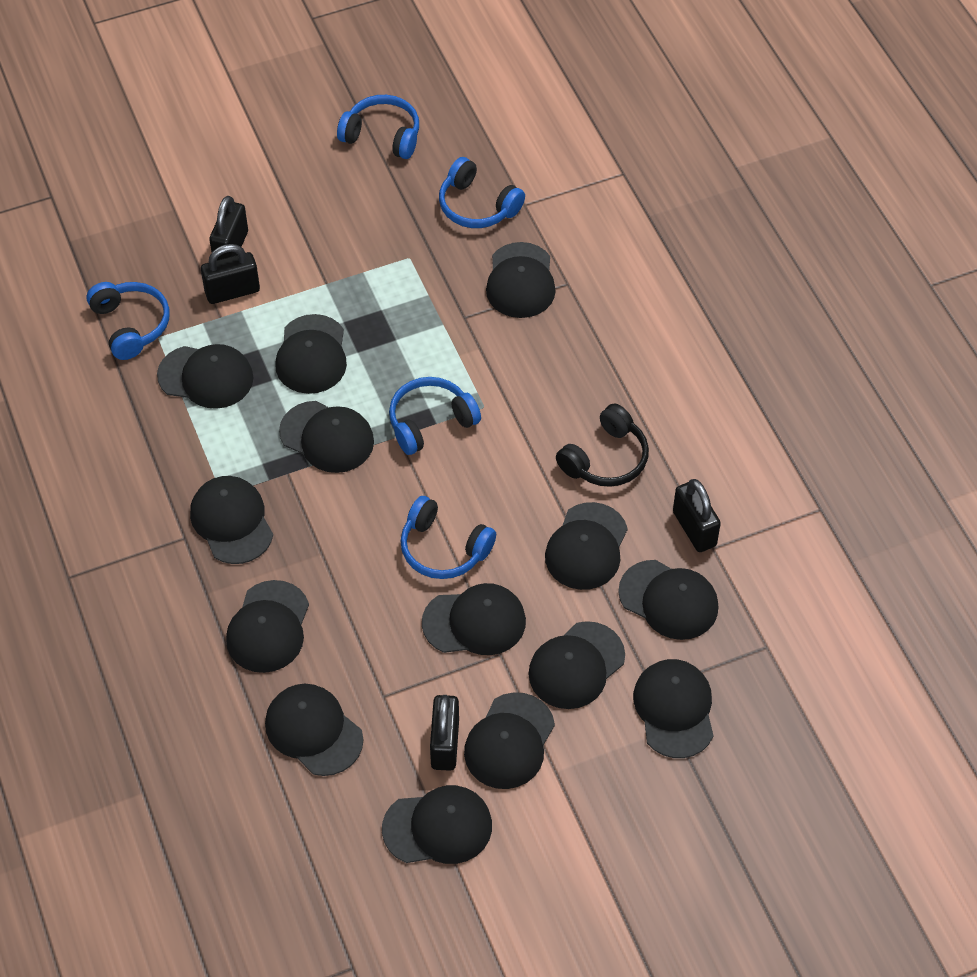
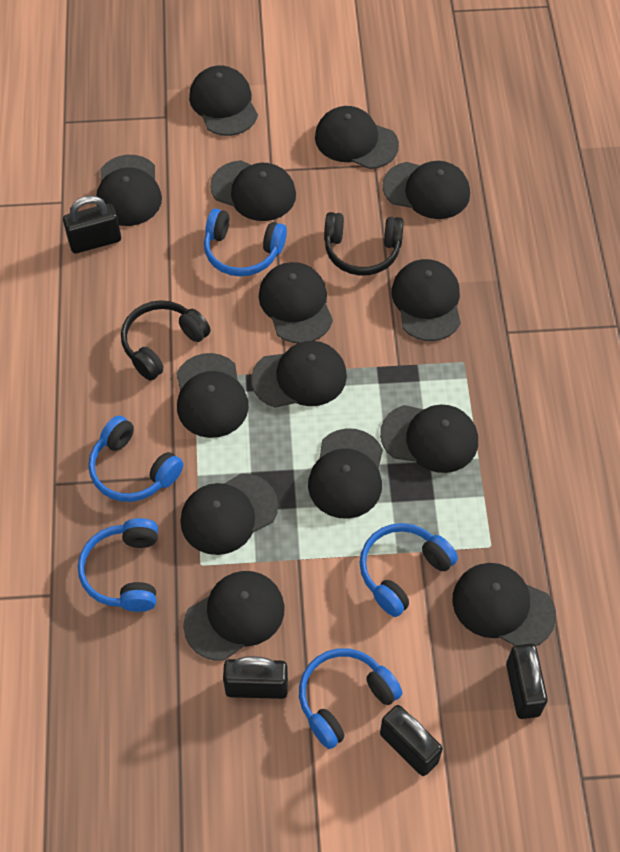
black headphones: [556,403,649,487] = 1 -> [121,300,211,381] [324,212,404,276] = 2

